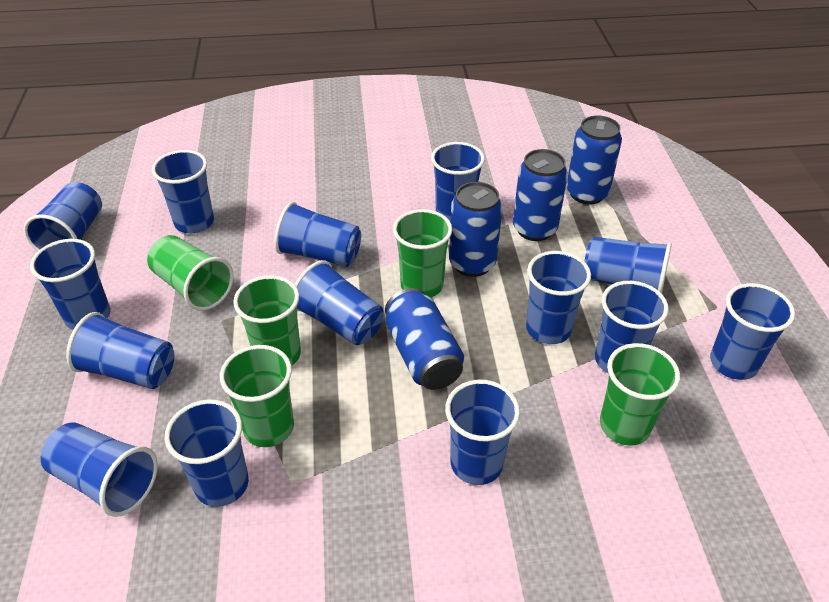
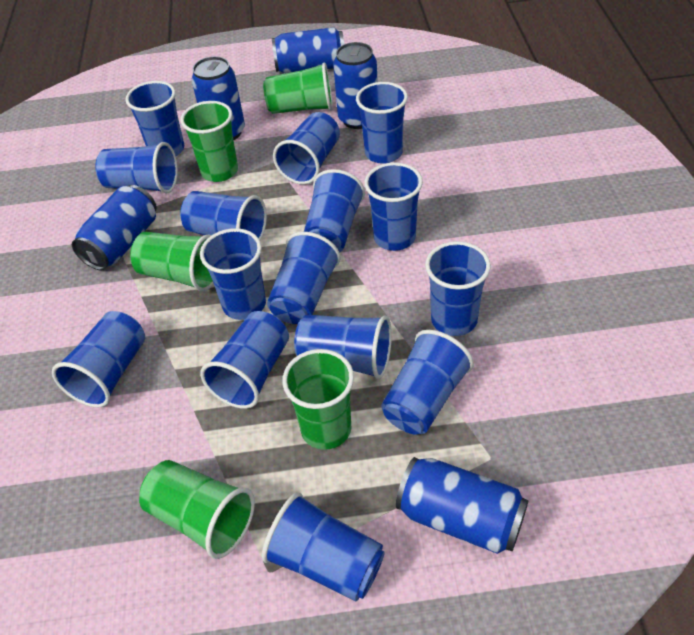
blue can: [385,288,464,390] [449,182,502,277] [513,149,568,241] [566,116,622,204] = 4 -> [72,185,157,271] [192,56,245,140] [272,27,344,73] [333,42,378,129] [396,457,528,554] = 5
blue cup: [24,182,102,251] [30,239,111,330] [41,422,158,517] [66,312,174,389] [152,150,214,233] [164,399,249,507] [274,202,361,267] [295,260,383,345] [431,142,485,222] [445,380,520,485] [526,251,591,344] [584,237,672,294] [595,281,669,373] [710,283,795,380] = 14 -> [52,311,145,408] [95,142,178,194] [125,81,184,156] [180,191,267,241] [200,228,266,320] [200,311,289,409] [262,492,385,601] [267,232,341,324] [273,112,340,185] [294,314,392,379] [304,169,365,253] [356,82,408,164] [364,162,423,251] [381,330,474,435] [425,241,491,336] = 15

